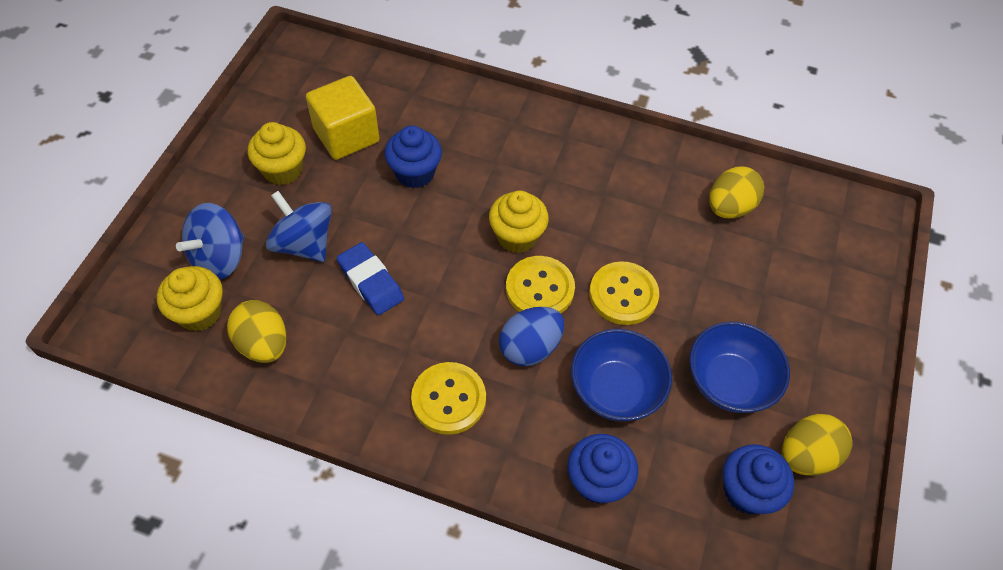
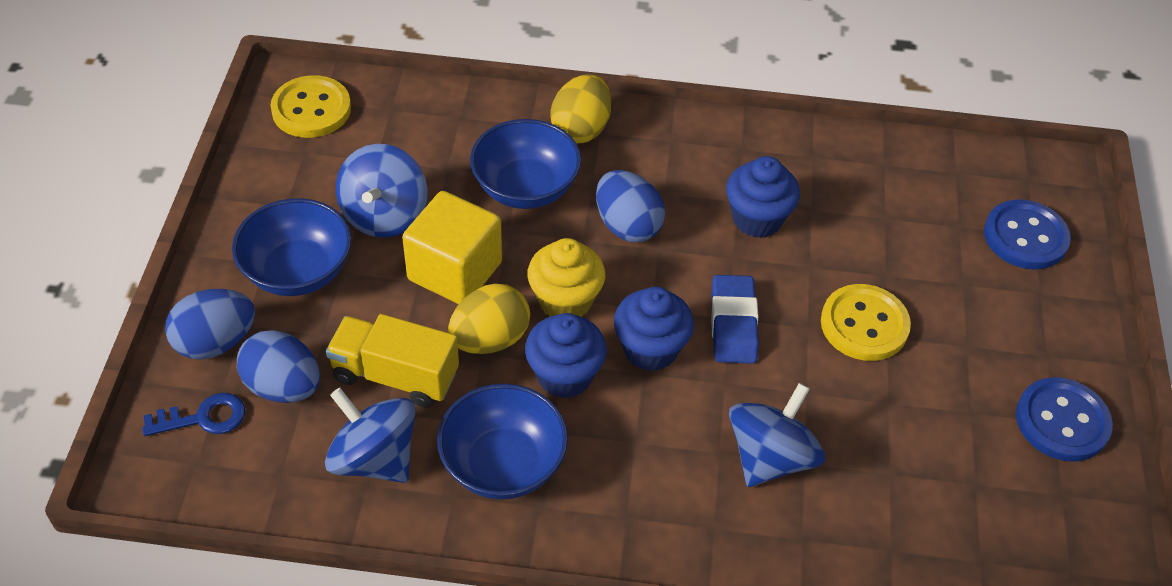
blue bowl: [571,329,672,421] [689,322,790,413] = 2 -> [232,198,351,296] [437,384,568,499] [470,119,581,209] = 3
blue button: none = 0 -> [984,199,1071,270] [1016,377,1113,462] = 2
blue egg: [499,307,565,366] = 1 -> [165,289,255,360] [237,330,320,403] [596,170,665,242] = 3
blue key: none = 0 -> [142,393,245,436] = 1
blue spinning top: [176,203,244,280] [266,191,332,262] = 2 -> [325,388,416,483] [336,144,427,238] [729,383,825,487] = 3
yellow button: [411,362,486,435] [506,256,575,313] [589,261,659,325] = 3 -> [270,75,351,138] [821,284,911,361] = 2
yellow cupcake: [157,266,223,331] [248,122,306,185] [489,190,549,253] = 3 -> [527,238,606,317] = 1
yellow egg: [227,300,287,363] [709,167,764,218] [782,414,852,476] = 3 -> [448,284,530,354] [550,74,611,143] = 2
yellow truck: none = 0 -> [326,314,459,408] = 1

